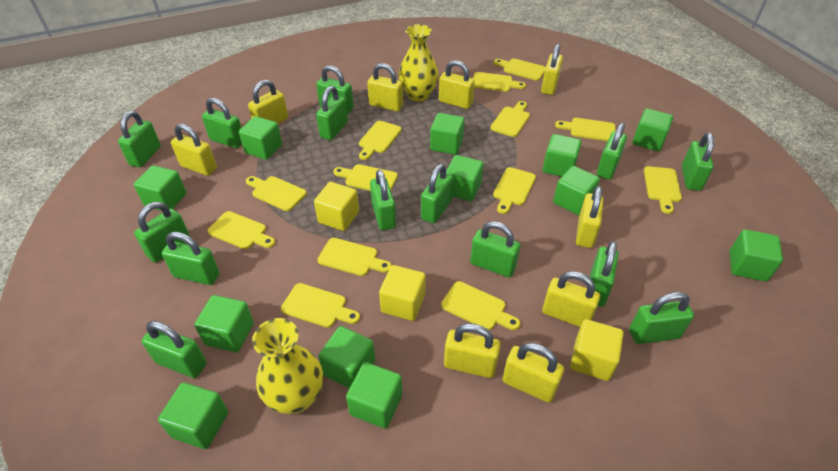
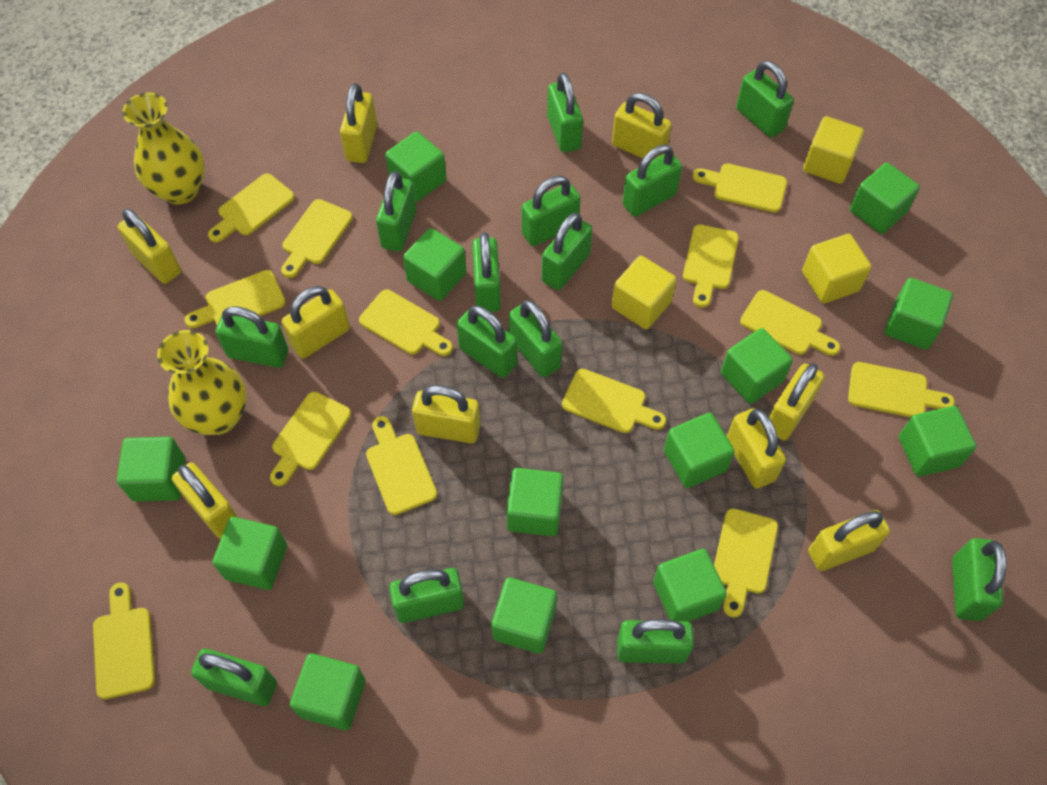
green cube: [134,165,186,210] [158,382,228,449] [194,295,254,352] [239,116,282,160] [319,326,375,388] [346,362,402,429] [430,113,465,155] [446,155,484,201] [543,134,581,177] [553,166,600,215] [633,108,673,151] [730,229,783,282] = 12 -> [117,437,185,502] [213,517,287,590] [290,654,366,730] [385,131,446,202] [403,228,466,301] [491,578,557,653] [507,468,564,536] [653,549,727,622] [664,413,735,488] [721,328,793,404] [850,163,920,234] [884,278,953,350] [899,406,976,477] = 13

